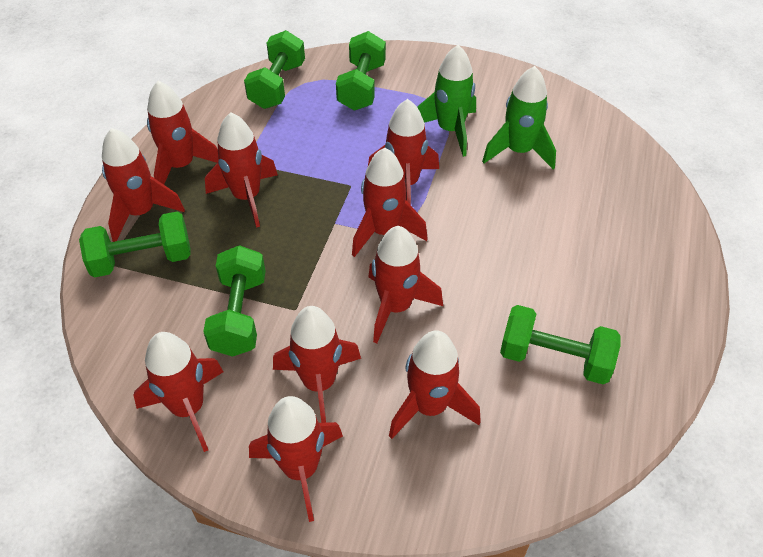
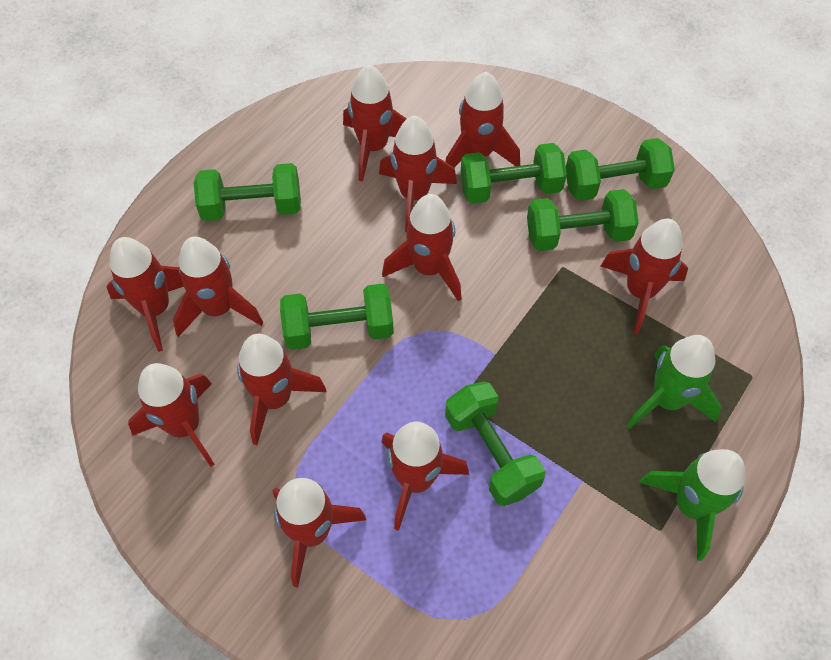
green dumbbell: [79,212,190,278] [203,245,266,357] [244,30,305,109] [336,31,386,111] [500,305,621,384] = 5 -> [194,163,301,221] [280,284,394,350] [445,382,545,506] [461,143,567,204] [527,189,638,251] [566,138,675,201] = 6
red rocket: [102,128,185,242] [134,332,223,452] [147,81,219,185] [205,112,278,228] [249,396,343,522] [273,306,361,423] [352,148,428,257] [368,99,439,205] [368,226,443,343] [389,330,481,439] = 10 -> [106,237,184,352] [128,363,214,467] [173,237,263,337] [237,334,326,445] [273,478,366,588] [343,65,407,182] [379,115,457,232] [381,421,469,531] [382,194,461,301] [445,72,520,167] [600,219,688,334] = 11

